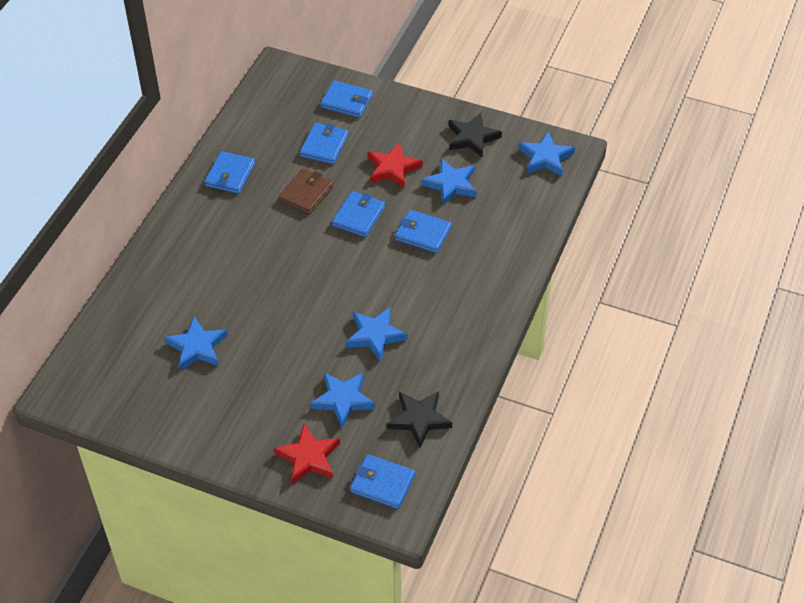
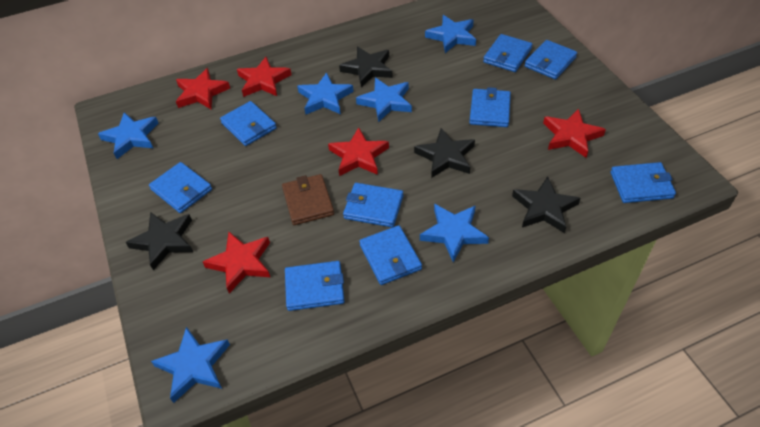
black star: [387,391,452,448] [449,113,502,158] = 2 -> [125,212,193,270] [339,47,393,88] [414,128,475,178] [512,176,580,233] = 4
blue star: [164,317,228,371] [310,373,375,428] [346,307,408,361] [421,158,477,205] [519,132,575,176] = 5 -> [98,112,158,159] [151,327,230,403] [297,73,354,114] [356,78,412,122] [420,204,489,262] [425,15,476,53] = 6
blue wallet: [204,151,255,194] [300,123,348,164] [321,80,373,118] [332,191,385,237] [350,454,415,509] [395,210,452,253] = 6 -> [149,162,212,213] [220,101,277,146] [285,261,345,311] [343,183,403,227] [359,225,422,285] [469,87,511,127] [483,34,532,72] [524,40,577,80] [610,162,676,203] = 9
red star: [274,424,340,484] [368,142,423,189] = 2 -> [176,68,230,109] [203,232,270,293] [237,57,292,97] [328,127,389,176] [543,109,606,158] = 5

